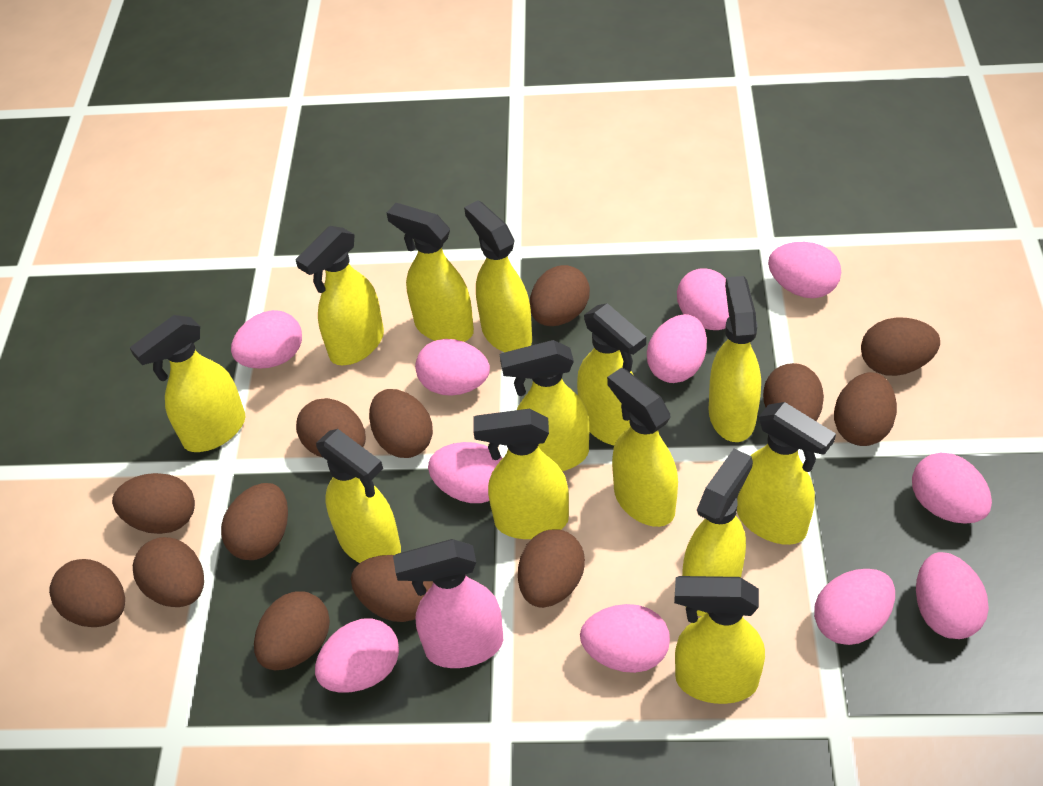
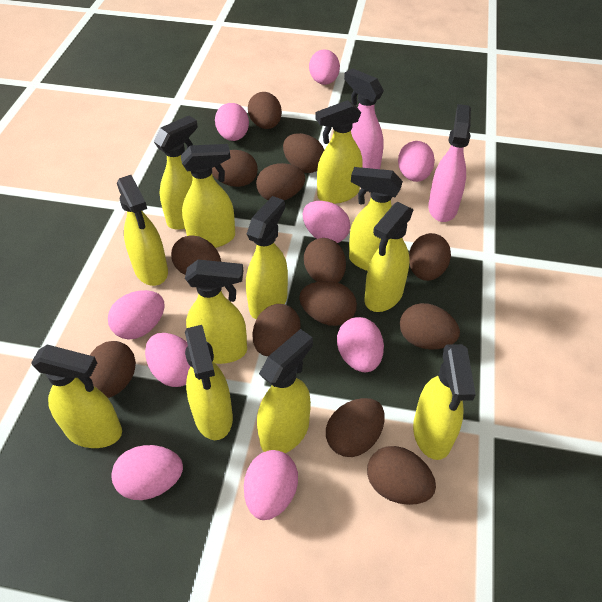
pink egg: [231,310,302,369] [315,618,399,693] [415,339,490,396] [428,442,503,503] [580,604,670,673] [647,314,707,383] [677,268,729,330] [768,242,841,298] [814,569,895,645] [912,453,992,524] [916,552,989,639] = 11 -> [108,290,164,340] [111,445,183,500] [145,333,191,387] [215,103,249,141] [244,450,298,520] [302,201,350,243] [309,50,340,85] [337,317,384,372] [398,141,435,182] = 9
pink spray bottle: [393,539,503,668] = 1 -> [344,68,384,169] [428,104,471,222] = 2
yellow spray bottle: [130,315,245,452] [296,226,384,365] [316,429,401,563] [387,203,474,342] [464,200,532,352] [473,409,569,539] [500,340,589,471] [577,303,646,445] [607,367,678,527] [674,576,765,704] [682,449,753,616] [709,276,761,442] [737,402,836,545] = 13 -> [31,344,122,448] [117,175,168,286] [154,116,198,230] [181,144,235,248] [185,259,247,364] [185,325,233,440] [246,196,288,319] [257,329,313,453] [315,100,363,204] [349,167,403,271] [365,202,414,312] [413,344,476,460] = 12

